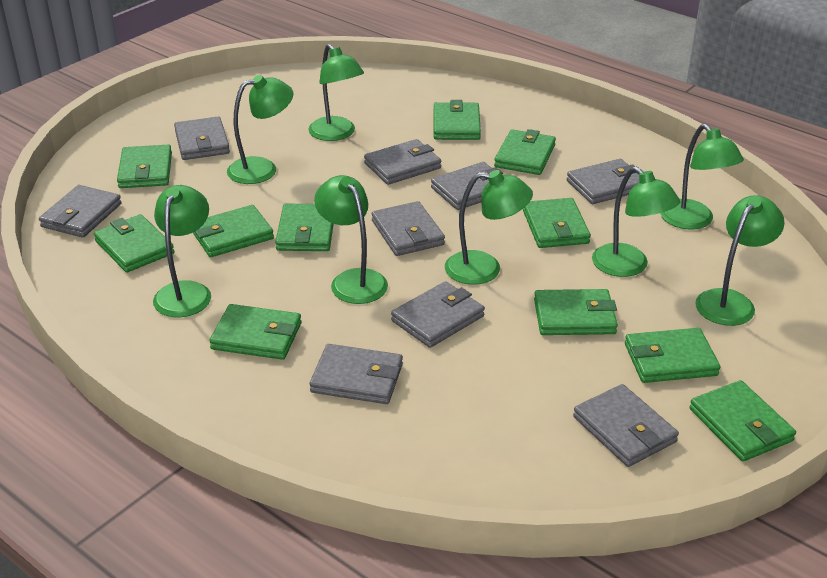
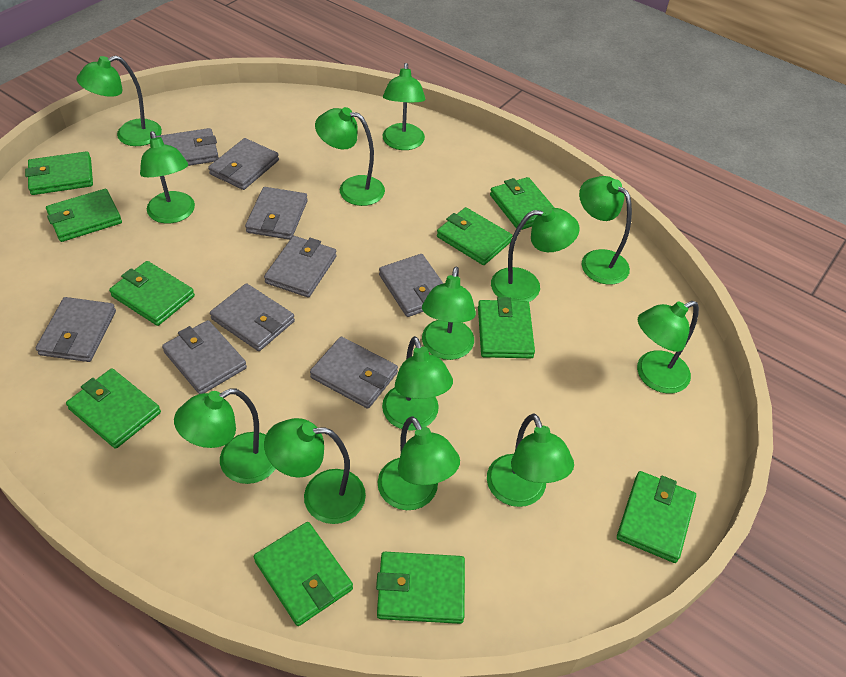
green lamp: [153,185,211,317] [227,75,294,184] [309,44,364,141] [314,175,388,304] [445,170,533,285] [592,167,680,277] [660,124,744,230] [695,195,785,326] = 8 -> [77,55,162,146] [140,131,195,224] [174,388,276,484] [264,418,366,524] [315,107,385,206] [378,416,460,510] [382,336,453,431] [383,63,426,150] [422,266,476,360] [487,414,574,507] [491,207,580,302] [579,176,632,285] [637,301,699,394] = 13
green wallet: [94,214,174,272] [117,144,172,188] [193,205,274,257] [209,304,301,360] [275,204,334,251] [434,100,481,140] [494,129,556,175] [523,198,591,248] [534,289,618,335] [625,328,720,383] [689,380,796,461] = 11 -> [25,151,93,195] [46,189,122,242] [66,368,161,449] [109,261,195,326] [254,522,353,626] [376,552,465,624] [437,207,513,265] [478,297,535,358] [490,177,555,230] [617,471,696,563] = 10

